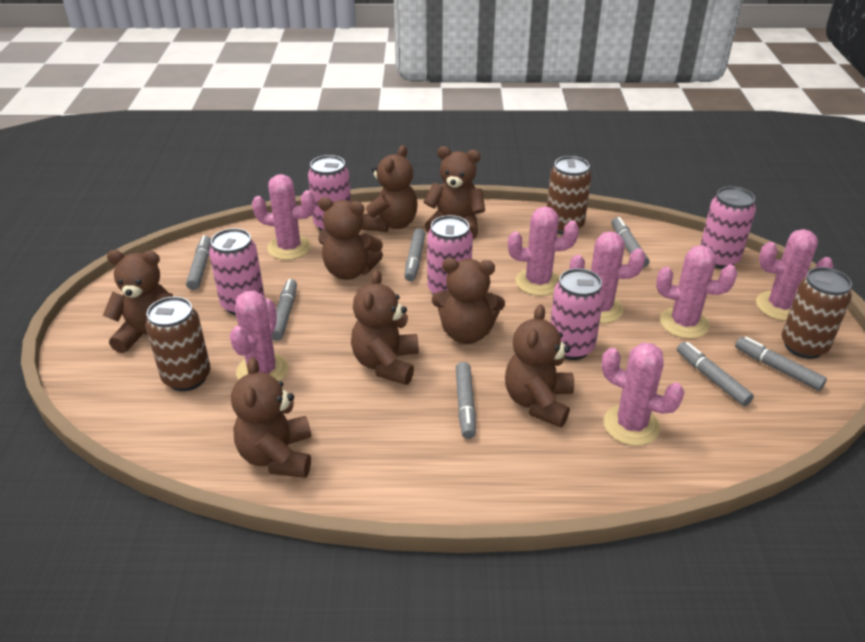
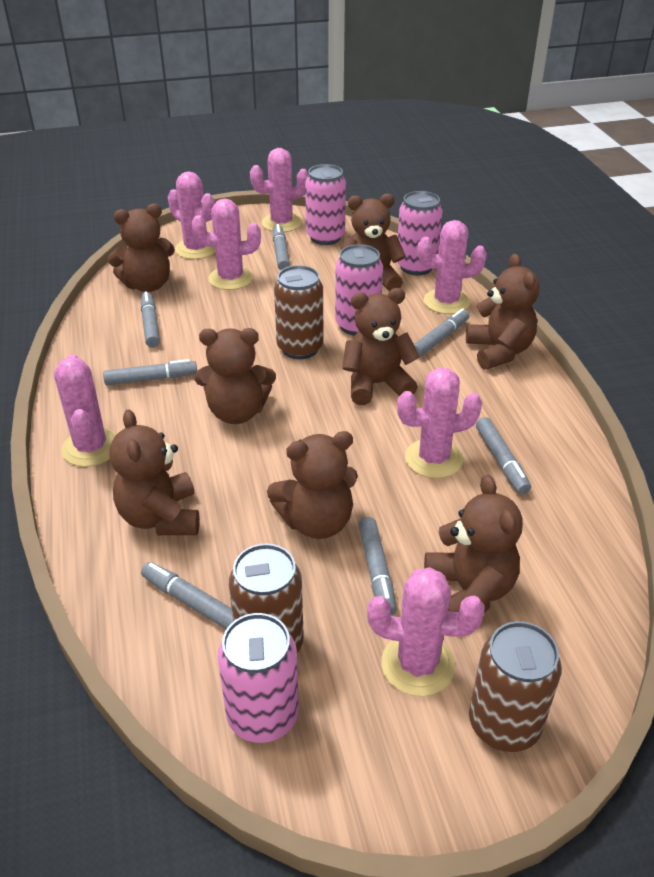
pink can: [209,228,264,315] [308,155,351,231] [427,215,473,295] [550,268,604,360] [700,186,756,269] = 5 -> [218,613,299,743] [305,164,346,245] [335,244,383,336] [397,191,442,275] = 4

